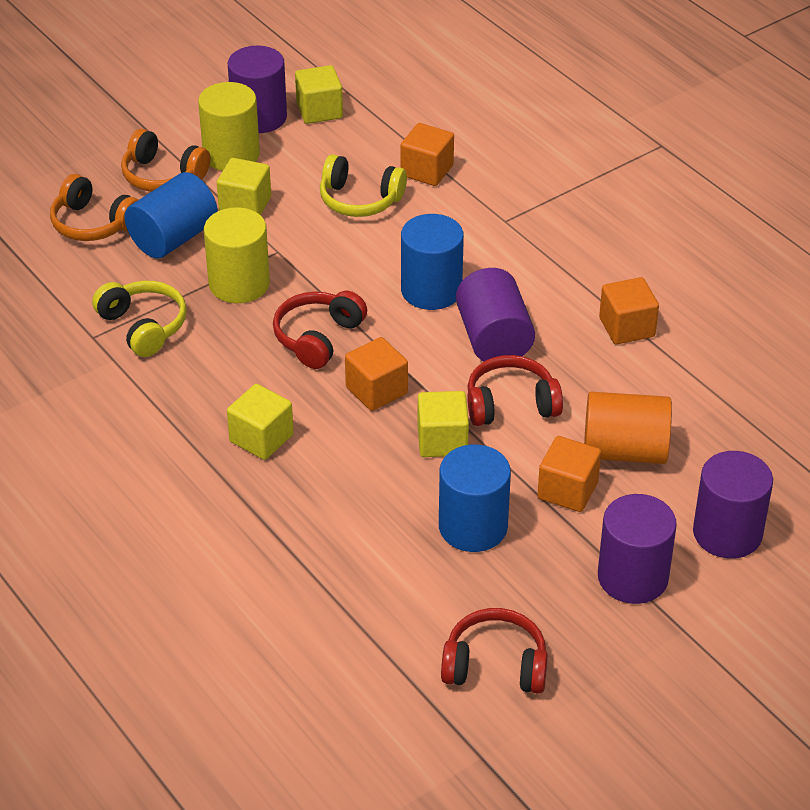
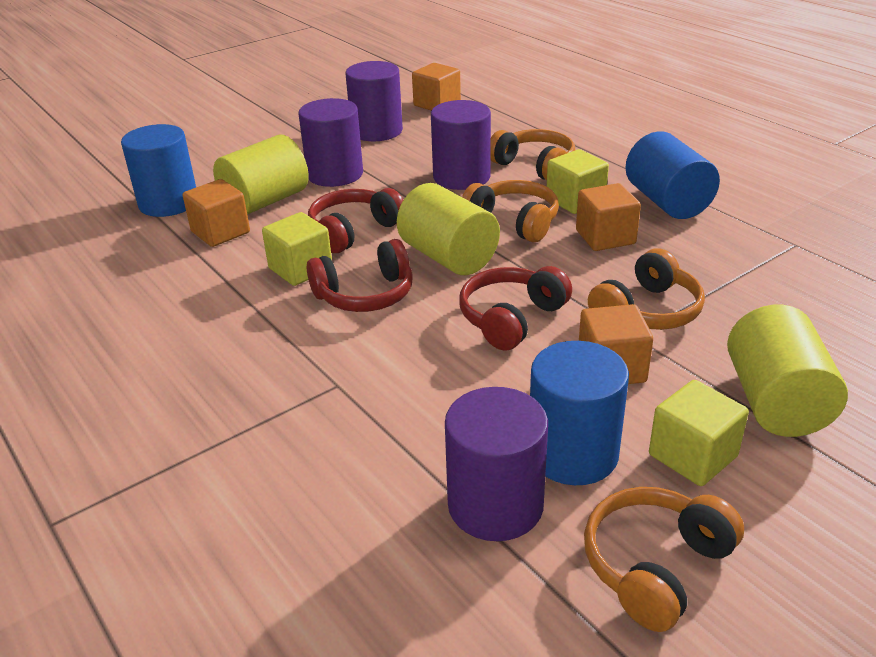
orange cylinder: [584,392,672,464] = 1 -> none = 0
orange headphones: [50,174,138,241] [121,129,210,192] = 2 -> [462,180,559,242] [491,129,575,180] [584,487,744,632] [588,249,705,330] = 4
yellow cube: [217,158,271,215] [227,384,294,460] [295,65,343,124] [417,391,469,457] = 4 -> [262,212,332,286] [547,149,609,214] [649,380,749,486] = 3
yellow cylinder: [198,82,260,171] [204,207,270,303] = 2 -> [213,134,309,215] [397,183,500,275] [727,304,848,437] = 3
yellow headphones: [92,281,187,357] [320,154,407,217] = 2 -> none = 0

